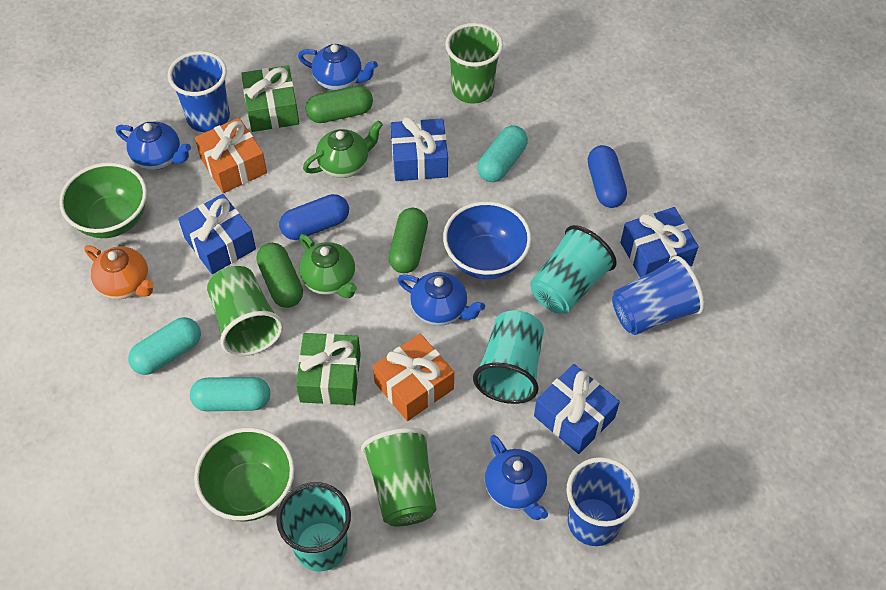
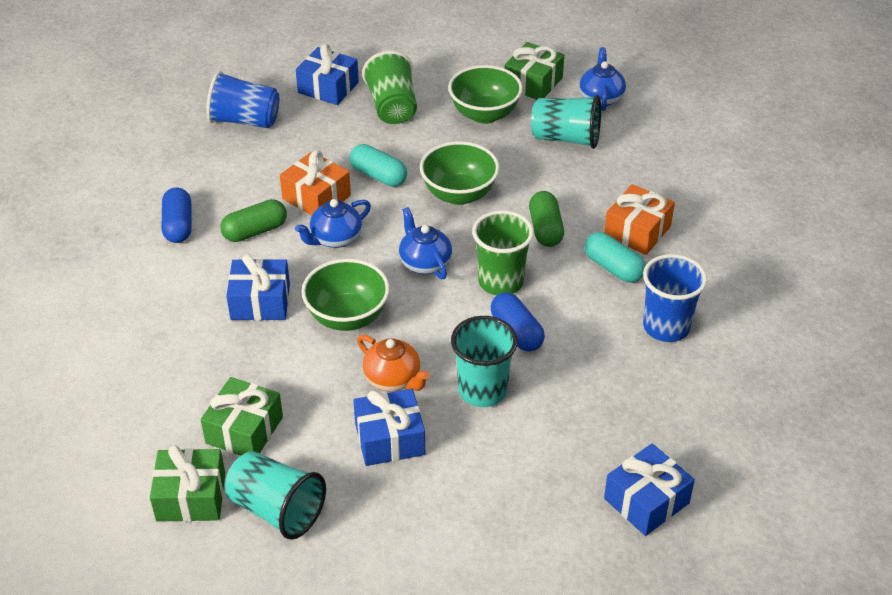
blue bowl: [443,201,531,279] = 1 -> none = 0
blue cup: [168,51,230,132] [566,457,640,546] [612,256,705,335] = 3 -> [206,71,279,128] [643,254,707,342] = 2
blue teapot: [116,121,191,170] [298,44,378,90] [397,272,485,326] [485,435,548,520] = 4 -> [295,199,371,248] [399,207,452,279] [579,47,626,111] = 3
green bowl: [59,162,147,238] [194,428,294,521] = 2 -> [301,259,390,331] [420,141,500,205] [448,65,523,124] = 3
green capsule: [257,243,303,308] [305,86,373,123] [389,208,428,273] = 3 -> [220,199,287,242] [529,191,564,247] = 2
green cup: [207,266,283,356] [361,428,436,526] [445,23,503,104] = 3 -> [362,51,417,124] [472,210,534,295] = 2
green gift: [241,65,299,132] [296,333,361,405] = 2 -> [150,445,225,522] [201,377,283,456] [505,42,564,100] = 3
green teapot: [299,234,357,298] [303,120,383,178] = 2 -> none = 0
turquoise capsule: [128,317,201,375] [190,377,270,411] [477,125,528,182] = 3 -> [349,144,407,187] [585,232,646,283] = 2

